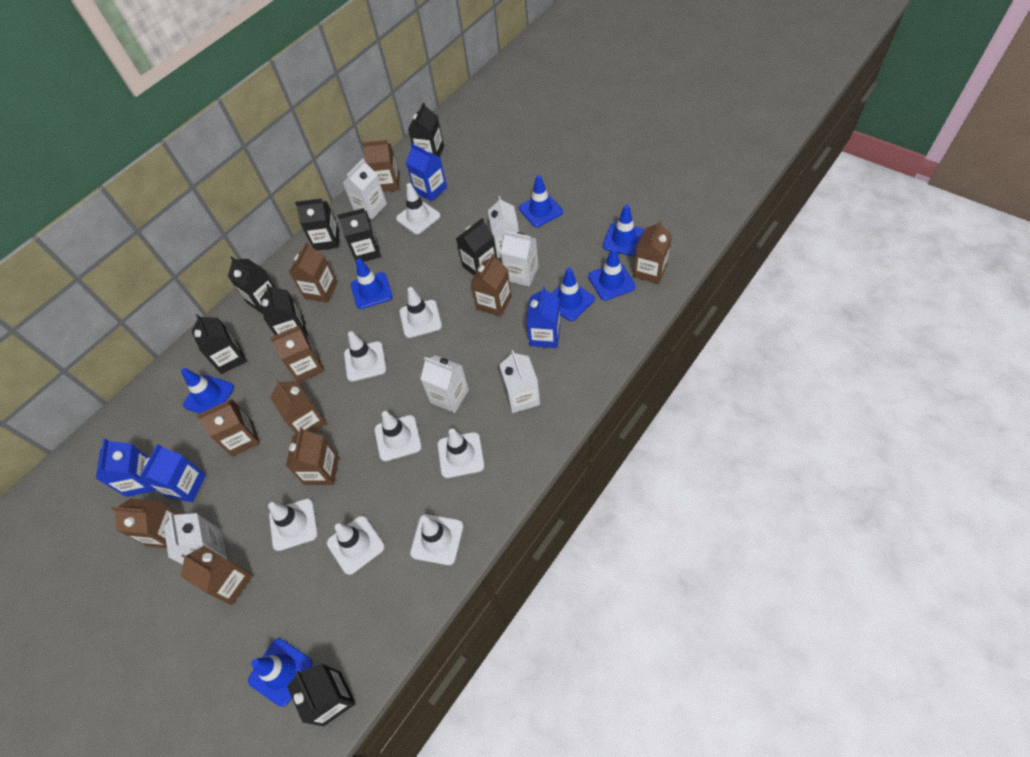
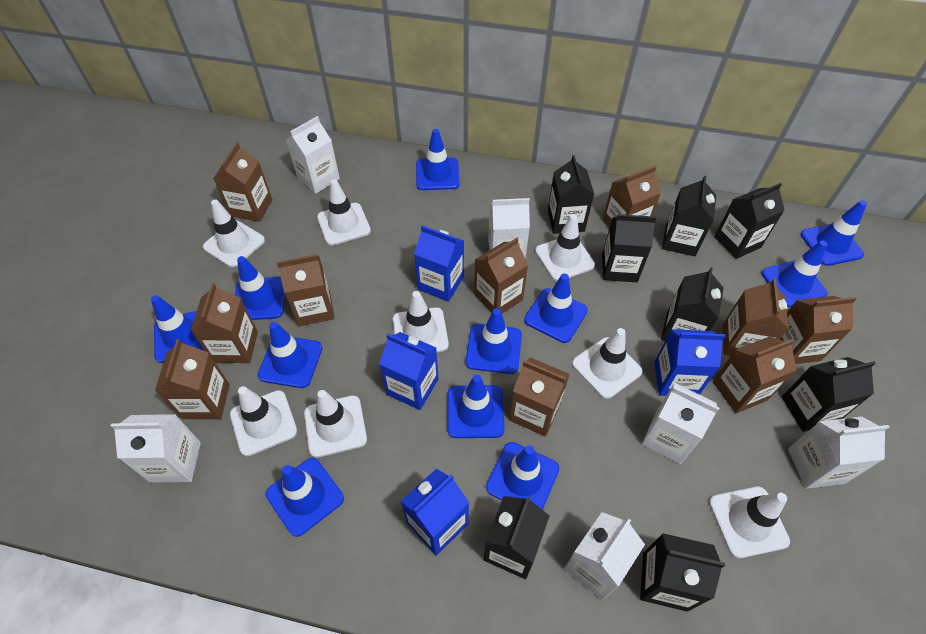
blue traffic cone: [181,368,234,414] [248,638,313,707] [351,258,393,309] [519,175,563,227] [551,267,595,321] [588,248,636,301] [603,204,644,256] = 7 -> [151,295,205,363] [235,256,285,320] [258,322,322,388] [265,458,344,537] [416,129,460,190] [447,374,505,438] [465,308,522,374] [486,442,559,510] [524,273,588,343] [761,240,828,307] [800,200,867,266] = 11

